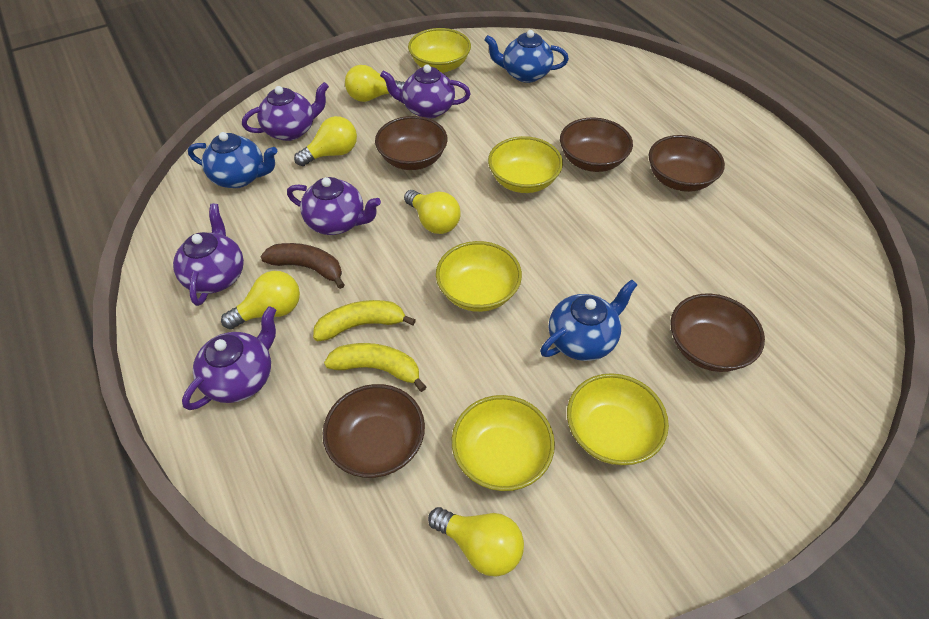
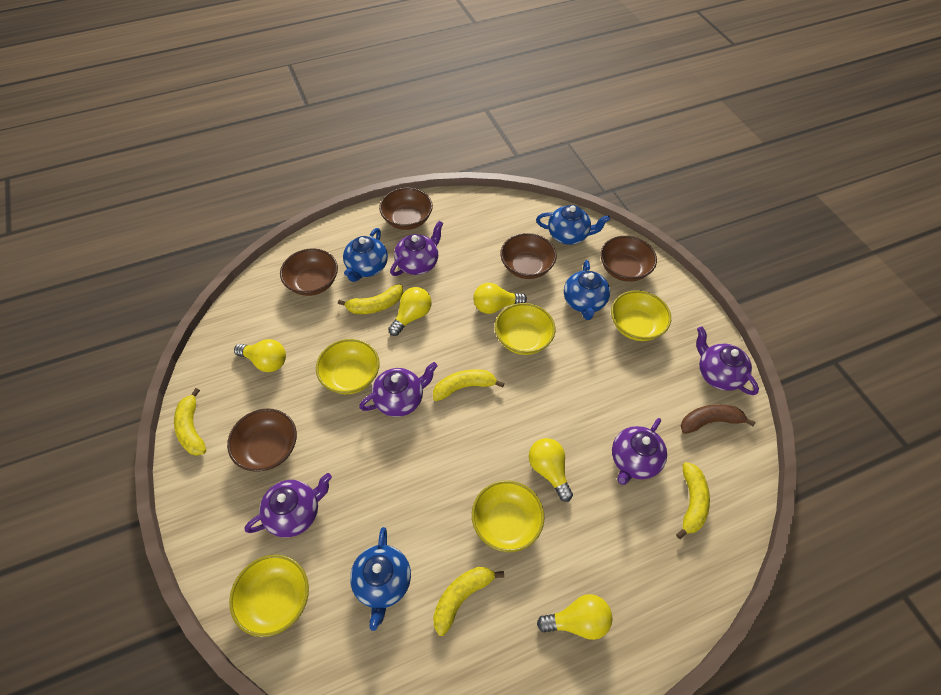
blue teapot: [188,132,278,188] [484,30,569,83] [540,279,638,361] = 3 -> [343,228,388,282] [350,527,411,631] [536,205,610,245] [564,260,610,320] = 4
yellow banana: [313,300,416,341] [324,343,426,392] = 2 -> [174,388,206,456] [338,284,403,314] [433,369,504,401] [433,567,504,636] [676,462,710,539] = 5

